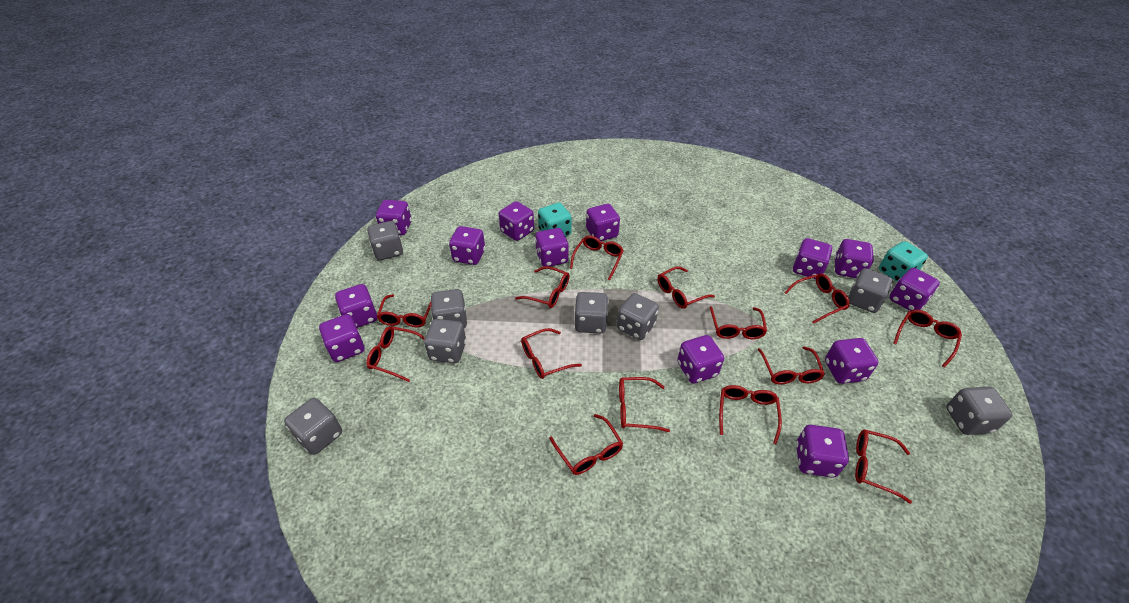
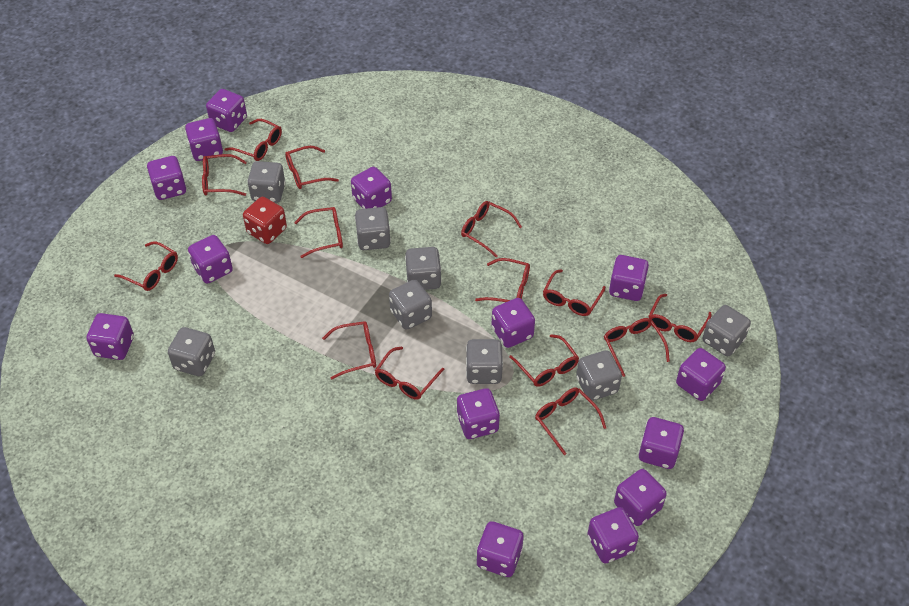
purple dice: [319,314,364,362] [335,284,377,328] [376,200,412,235] [449,226,485,265] [499,201,534,241] [535,228,569,267] [586,204,620,241] [677,335,724,383] [793,238,832,279] [796,425,849,478] [825,338,878,384] [834,239,874,278] [889,268,940,311] = 13 -> [87,313,134,360] [147,156,186,200] [185,118,223,161] [188,235,233,284] [206,89,247,132] [351,167,392,209] [457,388,500,439] [476,521,524,577] [491,298,535,348] [587,507,639,563] [609,255,649,301] [614,469,667,526] [639,417,684,469] [676,348,726,401] = 14
red dice: none = 0 -> [243,197,287,244] = 1
turquoise dice: [538,203,572,237] [879,241,928,282] = 2 -> none = 0

